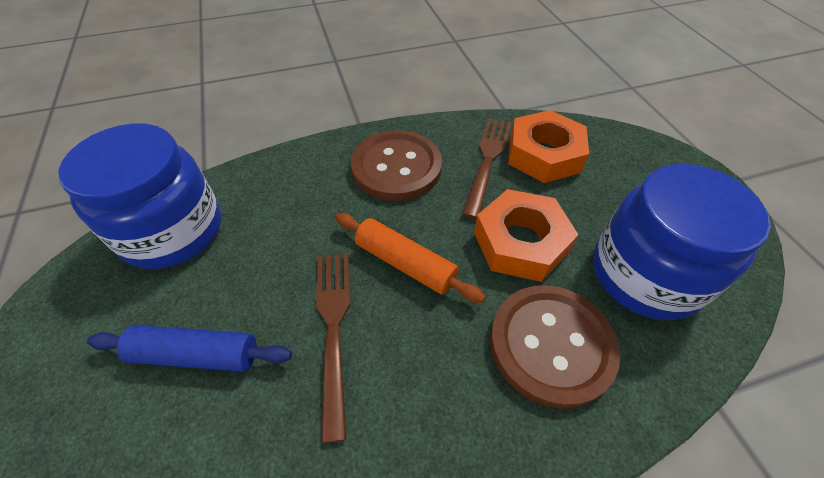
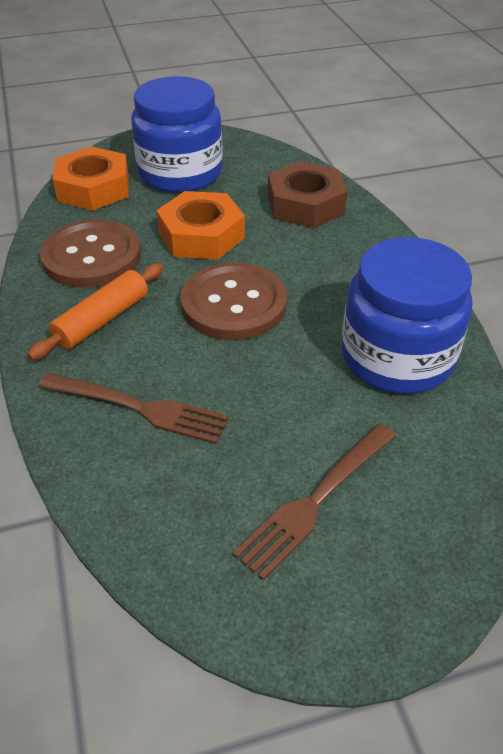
blue rolling pin: [87,325,292,372] = 1 -> none = 0
brown nut: none = 0 -> [268,161,348,228] = 1

